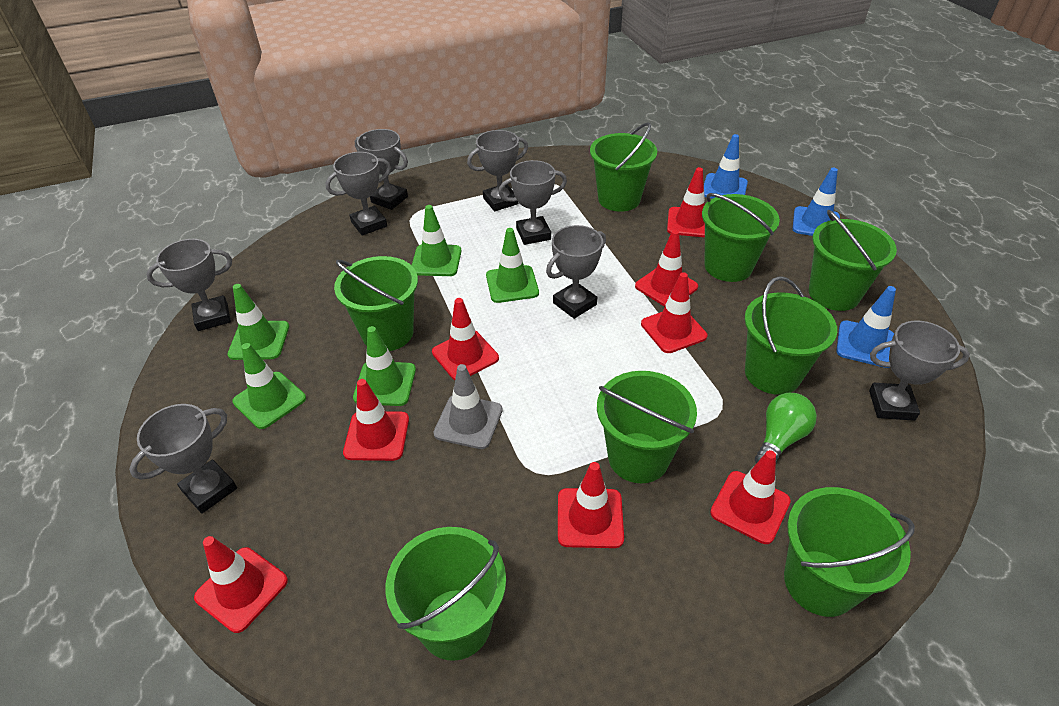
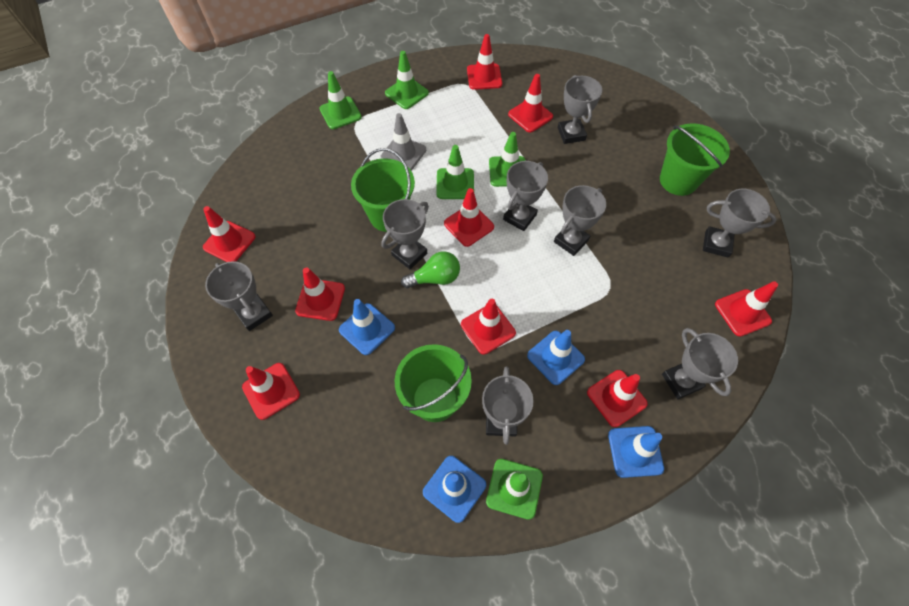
blue traffic cone: [704,134,748,198] [793,168,840,236] [836,286,896,368] = 3 -> [339,299,395,355] [423,456,486,523] [527,330,585,385] [608,426,664,478] = 4
green bucket: [334,256,418,351] [385,527,506,661] [590,122,657,212] [597,371,697,483] [702,193,780,282] [745,276,837,395] [784,487,915,617] [809,210,897,311] = 8 -> [351,148,415,232] [395,344,472,422] [660,123,730,196] = 3
red traffic cone: [194,536,288,633] [343,379,409,461] [432,298,499,380] [558,462,624,548] [635,230,698,307] [641,272,707,353] [667,167,705,238] [710,450,791,544] = 8 -> [203,206,255,262] [242,363,300,420] [295,267,345,321] [444,188,494,247] [461,299,516,354] [467,34,502,90] [508,74,553,132] [587,370,648,427] [715,281,778,337] = 9

